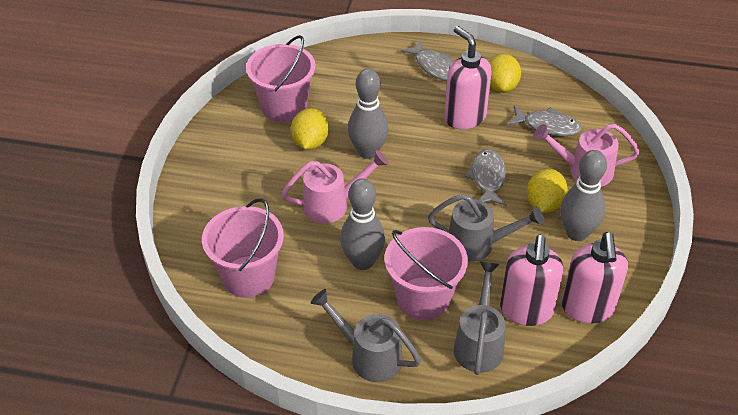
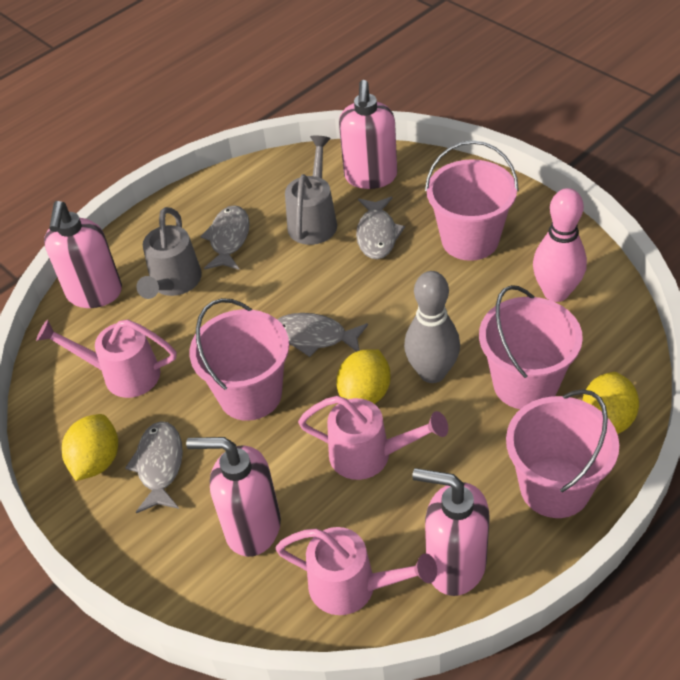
grey bowling pin: [340,178,385,270] [348,69,388,159] [560,150,607,241] = 3 -> [404,271,460,383] = 1
grey fish: [400,40,453,80] [464,149,506,206] [508,106,581,136] = 3 -> [125,421,183,513] [200,205,250,270] [277,313,368,357] [356,197,405,259] = 4
grey watering can: [310,289,421,382] [428,194,544,261] [454,261,506,375] = 3 -> [136,207,202,299] [285,135,337,245] = 2
pink bowling pin: none = 0 -> [533,188,587,302] = 1
pink bucket: [202,198,284,298] [246,35,316,122] [384,227,468,320] = 3 -> [190,298,289,421] [425,140,519,261] [479,285,583,409] [506,389,619,518] = 4
pink soap dispenser: [444,26,492,130] [500,234,564,326] [562,232,628,324] = 3 -> [44,201,122,308] [186,437,281,557] [339,80,397,189] [412,468,490,596] = 4
pink watering can: [282,150,388,224] [533,124,640,187] = 2 -> [36,319,176,398] [276,527,437,615] [298,396,448,480] = 3

